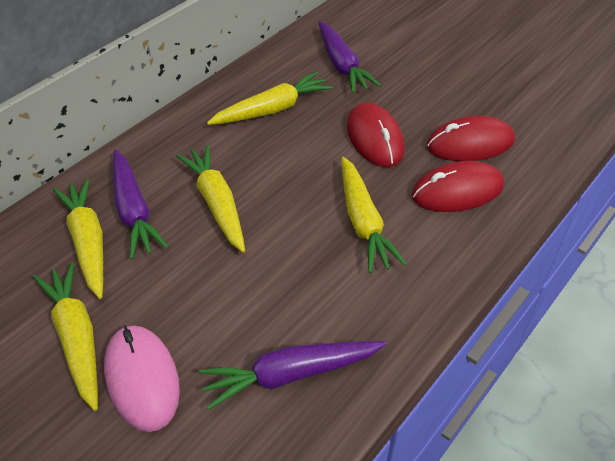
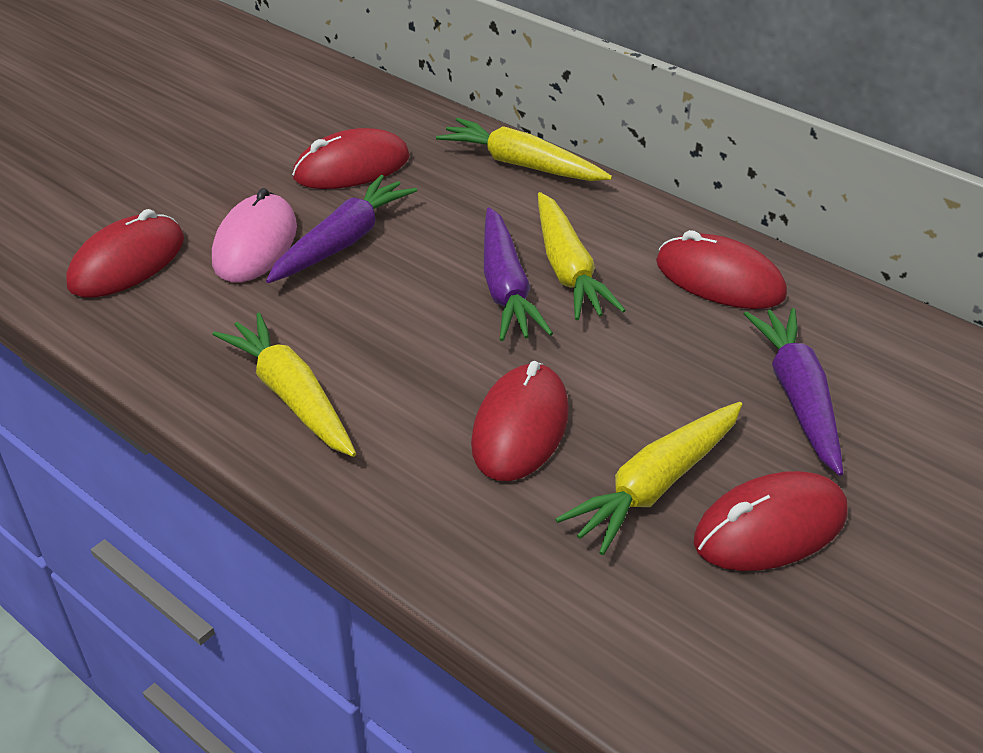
red mouse: [347,103,404,167] [411,161,504,212] [426,116,515,161] = 3 -> [66,209,184,297] [292,128,410,189] [471,361,569,481] [656,230,787,309] [694,471,847,571] = 5
yellow carrot: [33,262,98,411] [53,179,103,299] [176,145,245,253] [207,72,333,125] [341,157,407,273] = 5 -> [212,313,356,457] [436,118,612,181] [538,192,626,320] [555,402,742,555] = 4

